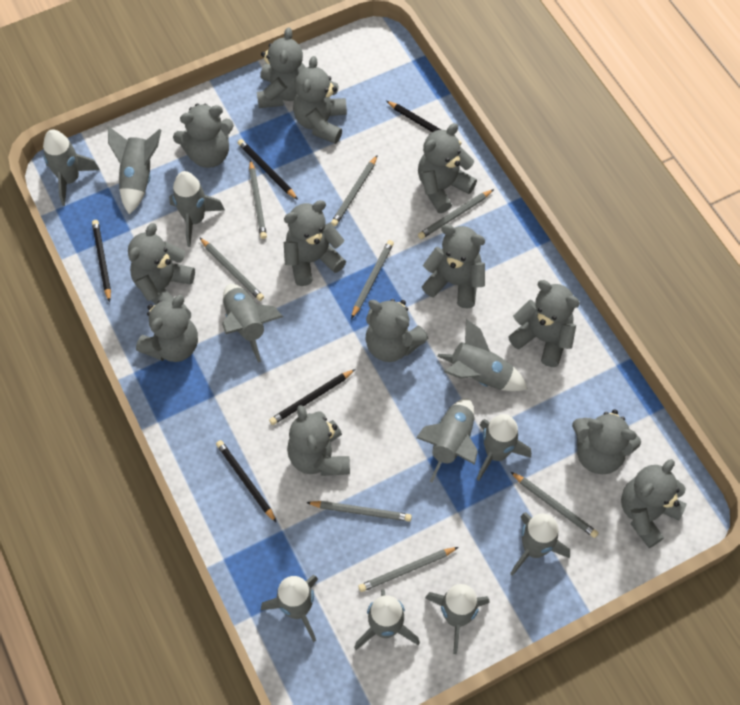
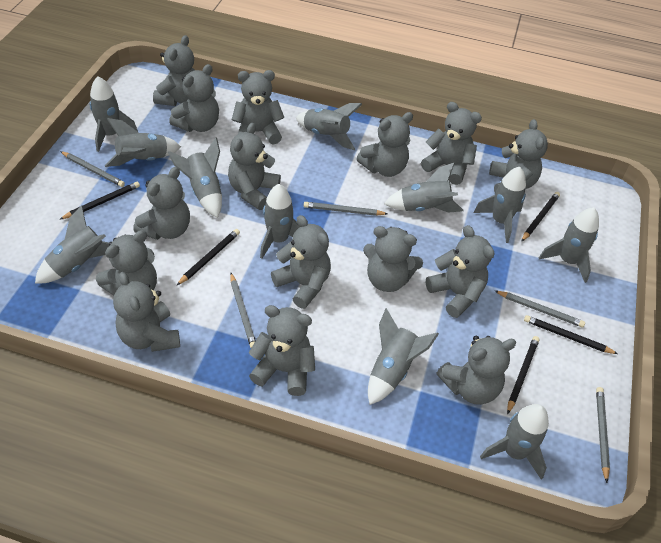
grey pencil: [199,237,264,301] [249,160,267,239] [306,501,412,522] [331,155,378,226] [351,240,394,319] [358,547,458,592] [418,189,494,239] [511,472,598,538] = 8 -> [60,151,125,187] [230,273,256,348] [304,202,388,216] [494,290,585,327] [596,387,610,483] = 5
grey teddy bear: [128,223,195,304] [136,295,198,362] [173,104,234,168] [257,27,306,108] [284,200,346,286] [287,405,350,476] [293,56,347,144] [365,299,429,362] [418,123,477,213] [422,224,485,308] [508,280,580,367] [572,410,641,475] [621,459,687,548] = 13 -> [96,230,157,296] [113,272,180,352] [133,167,190,240] [153,35,195,106] [169,64,219,132] [228,123,281,210] [232,70,284,145] [249,305,315,396] [271,215,331,309] [356,112,413,177] [363,226,423,292] [421,102,482,185] [426,225,495,318] [437,336,517,405] [489,119,548,193] = 15

